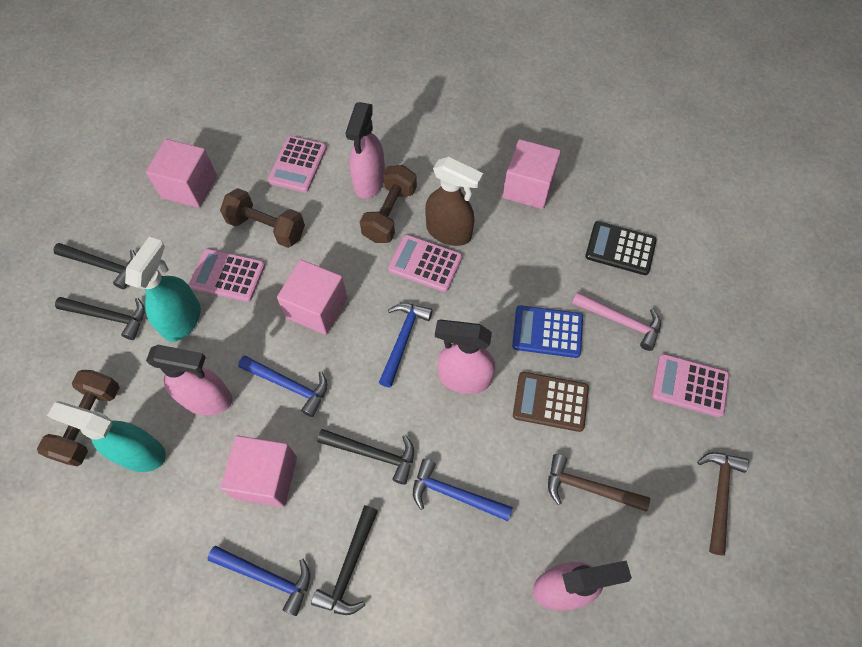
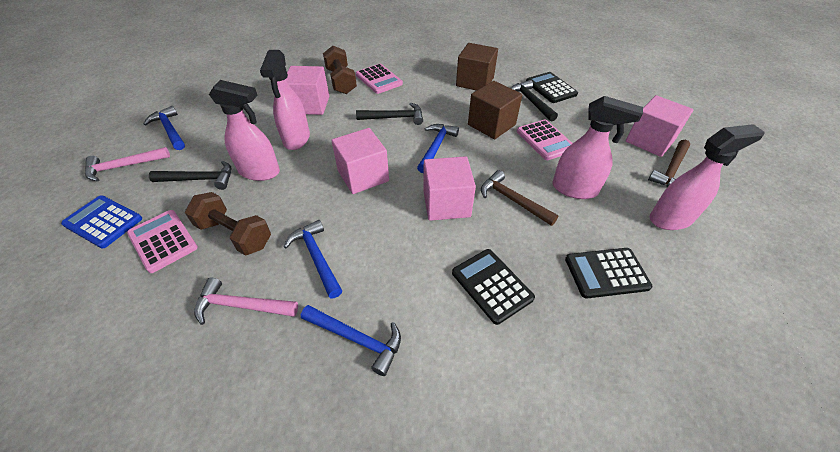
black calculator: [585,221,657,275] = 1 -> [452,249,535,325] [526,72,578,103] [565,248,652,298] = 3
black hammer: [53,243,136,289] [55,297,145,340] [311,505,378,615] [317,429,414,485] = 4 -> [149,161,231,190] [356,103,423,125] [511,80,558,122] = 3
brown calculator: [513,372,589,432] = 1 -> none = 0
brown cube: none = 0 -> [456,43,498,91] [468,81,522,139] = 2
brown dumbbell: [37,370,120,466] [220,188,305,248] [360,165,417,243] = 3 -> [185,192,271,256] [323,46,357,94] = 2
brown spray bottle: [425,157,483,246] = 1 -> none = 0
pink calculator: [189,249,265,302] [268,136,327,192] [388,234,462,292] [652,354,729,417] = 4 -> [127,210,198,273] [356,64,403,94] [517,120,573,160] = 3
pink hammer: [572,292,661,351] = 1 -> [85,147,170,181] [194,277,298,325] = 2
turquoise spray bottle: [47,401,166,472] [125,237,201,342] = 2 -> none = 0

